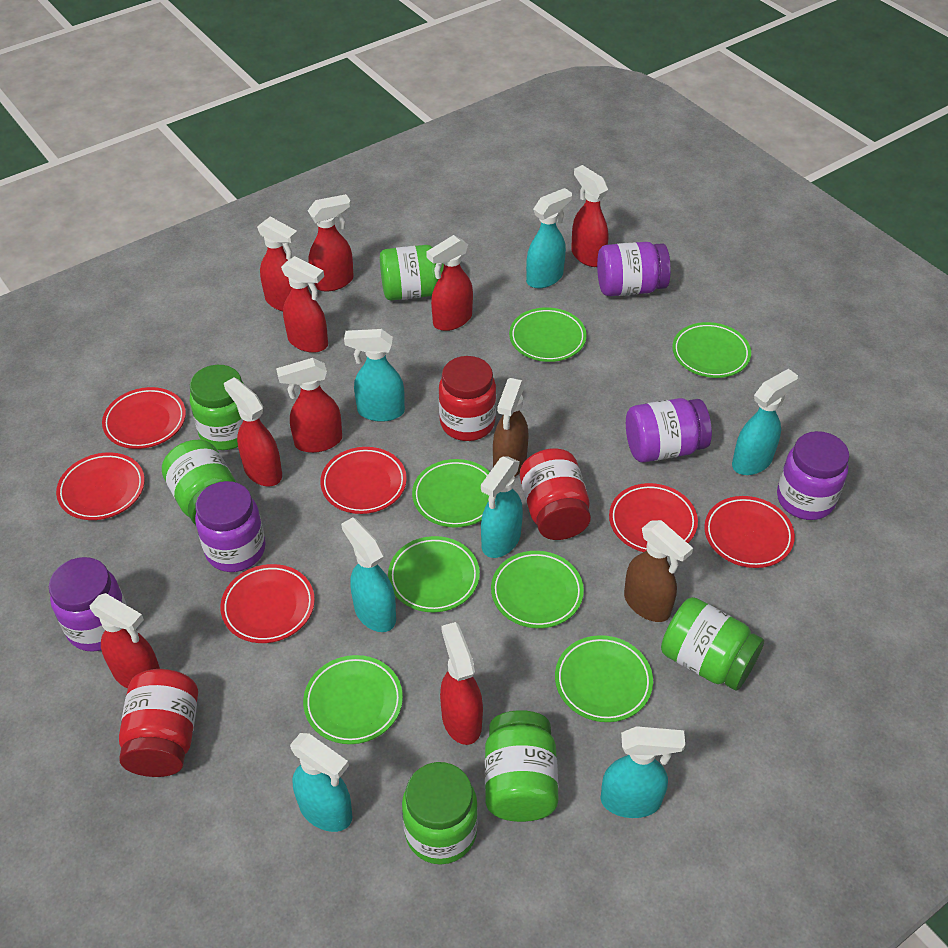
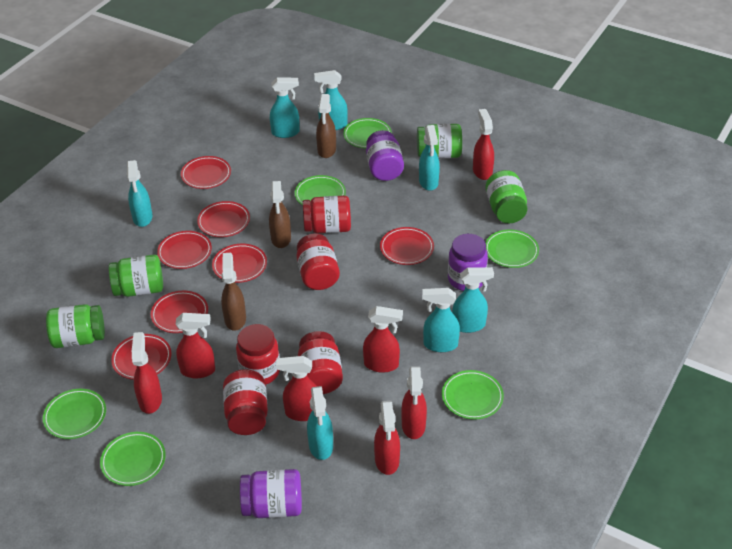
brown spray bottle: [493,378,529,477] [624,520,693,622] = 2 -> [221,253,246,331] [269,181,291,248] [316,94,336,158] = 3
green jar: [162,440,236,525] [190,365,245,450] [380,245,444,301] [402,762,478,865] [485,710,559,822] [661,597,764,691] = 6 -> [46,304,105,348] [109,254,163,297] [417,124,462,158] [485,170,527,223] = 4
green plate: [303,655,403,744] [388,536,480,612] [412,459,490,528] [491,551,584,628] [509,307,587,362] [555,635,653,722] [672,322,751,378] = 7 -> [43,389,106,439] [100,432,166,486] [294,175,346,206] [343,118,392,148] [442,370,504,420] [485,230,539,268] = 6
purple jar: [49,557,127,652] [195,481,266,572] [597,242,671,296] [626,398,712,463] [777,431,849,520] = 5 -> [240,469,302,518] [366,130,404,181] [448,234,488,291] = 3
red jar: [119,669,198,777] [439,356,496,441] [520,448,591,540] = 3 -> [223,369,268,435] [236,324,280,384] [296,233,340,290] [298,331,343,394] [303,196,351,233] = 5
red plate: [56,452,145,520] [102,387,186,449] [221,564,315,643] [320,447,407,514] [609,483,698,552] [704,496,795,568] = 6 -> [111,334,172,380] [151,291,208,333] [157,231,212,269] [181,156,231,189] [197,201,250,237] [212,244,267,283] [380,227,434,265] = 7
red spray bottle: [90,593,160,689] [224,377,282,486] [257,216,298,311] [276,358,342,453] [281,256,328,353] [308,194,354,292] [426,235,473,331] [440,622,483,745] [571,165,608,267] = 9 -> [132,332,162,414] [175,313,215,378] [276,356,317,421] [363,306,403,373] [374,401,400,475] [401,366,427,439] [473,109,494,180] = 7

